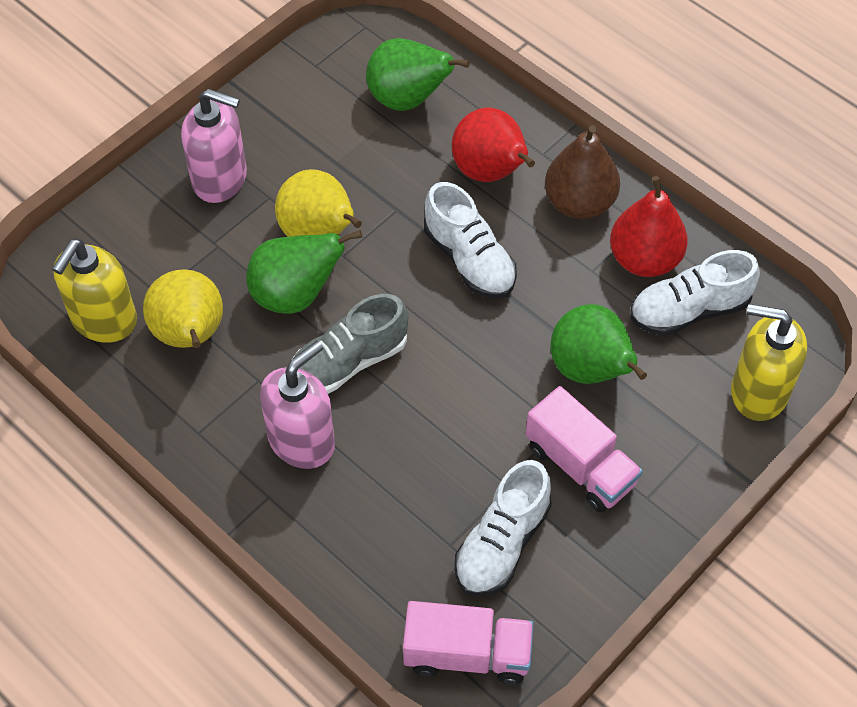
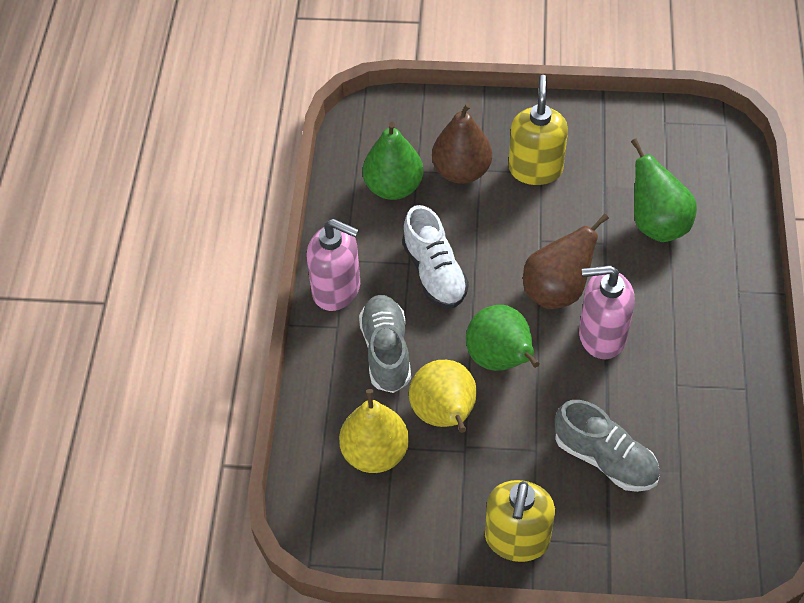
brown pear: [545,125,620,219] = 1 -> [432,103,492,184] [523,214,609,309] = 2
grey shoe: [292,294,409,394] = 1 -> [359,295,411,393] [555,400,660,492] = 2
pink truck: [403,601,534,685] [525,386,643,513] = 2 -> none = 0
red pear: [452,108,535,182] [610,176,688,277] = 2 -> none = 0
white shoe: [424,182,517,299] [454,460,552,596] [630,250,760,336] = 3 -> [402,205,469,308] = 1

